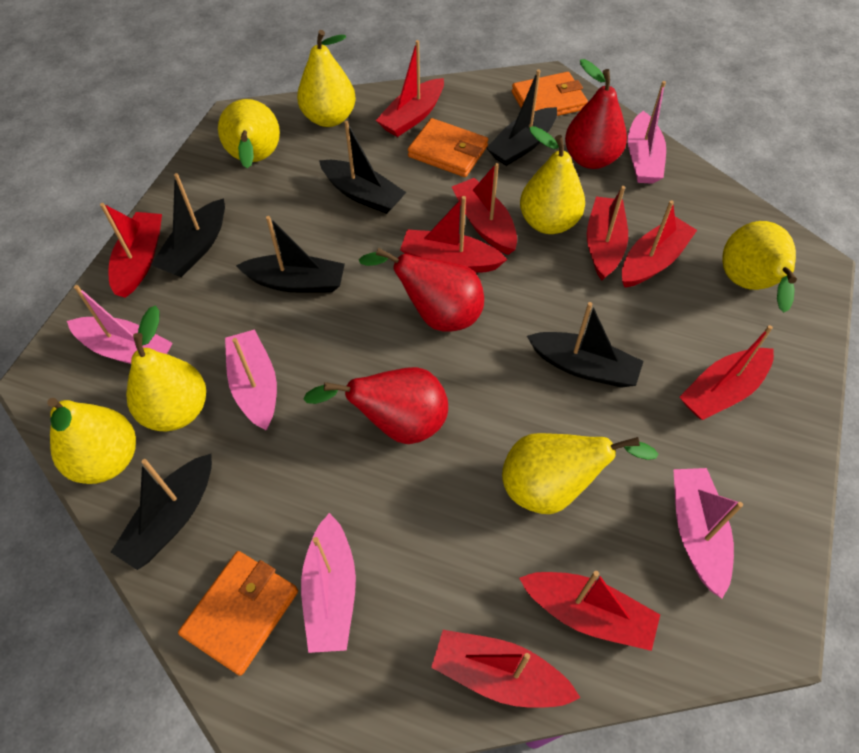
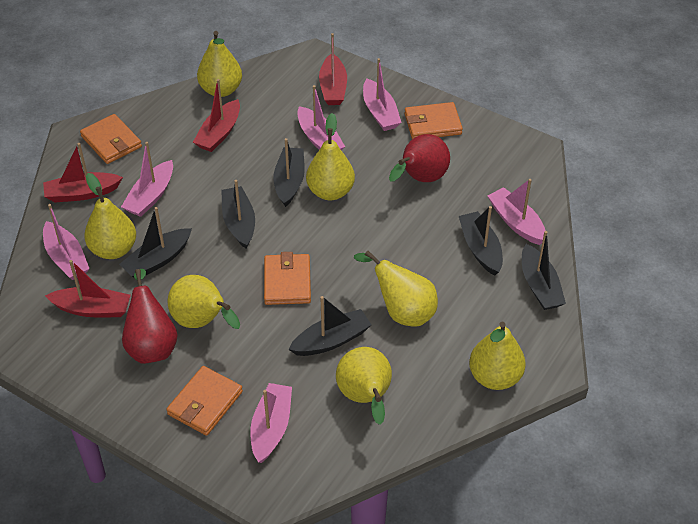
orange wallet: [178,551,298,676] [408,118,488,177] [512,72,588,116] = 3 -> [80,114,142,164] [166,366,243,436] [264,252,311,305] [404,102,463,139] = 4
pink boat: [67,285,173,364] [225,329,277,430] [301,513,356,653] [628,81,666,184] [673,468,743,598] = 5 -> [43,204,90,280] [121,142,173,217] [250,383,292,463] [297,85,345,150] [363,58,402,131] [488,179,546,245] = 6
red boat: [100,203,162,298] [376,40,444,137] [400,196,507,273] [431,630,581,708] [452,163,517,255] [519,571,660,651] [587,186,628,280] [622,200,697,288] [680,325,774,420] = 9 -> [43,143,123,202] [45,260,131,317] [193,79,240,152] [319,33,347,105] = 4
red pear: [303,367,448,444] [359,248,484,332] [565,59,627,169] = 3 -> [122,269,178,364] [389,134,450,182] = 2

